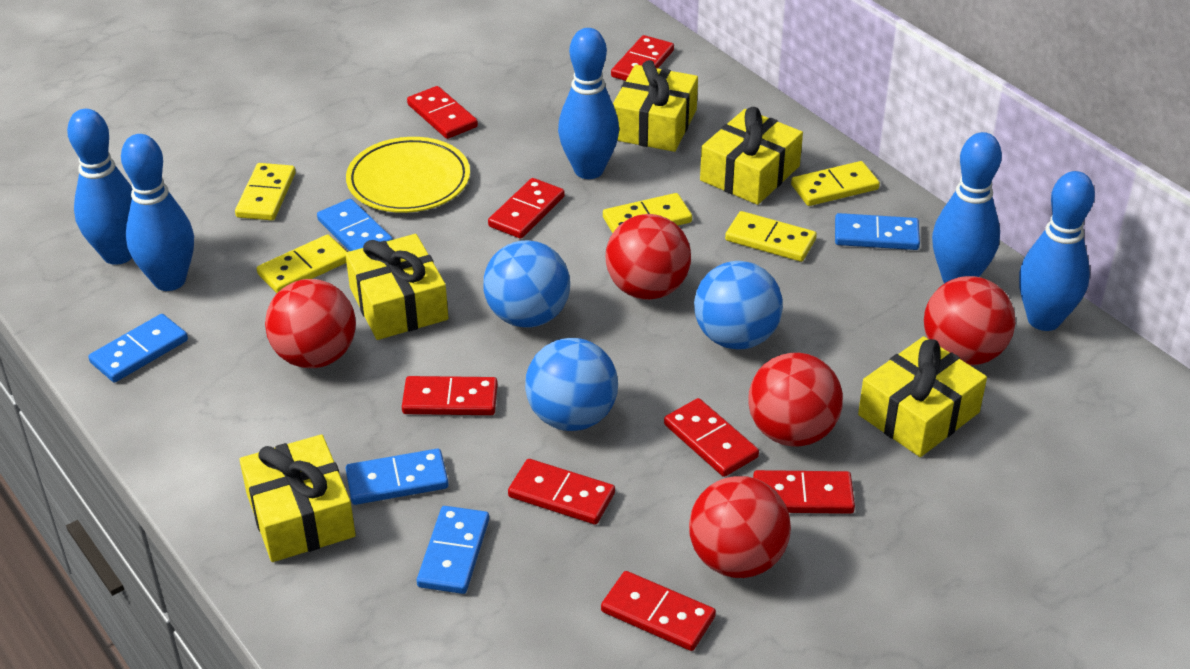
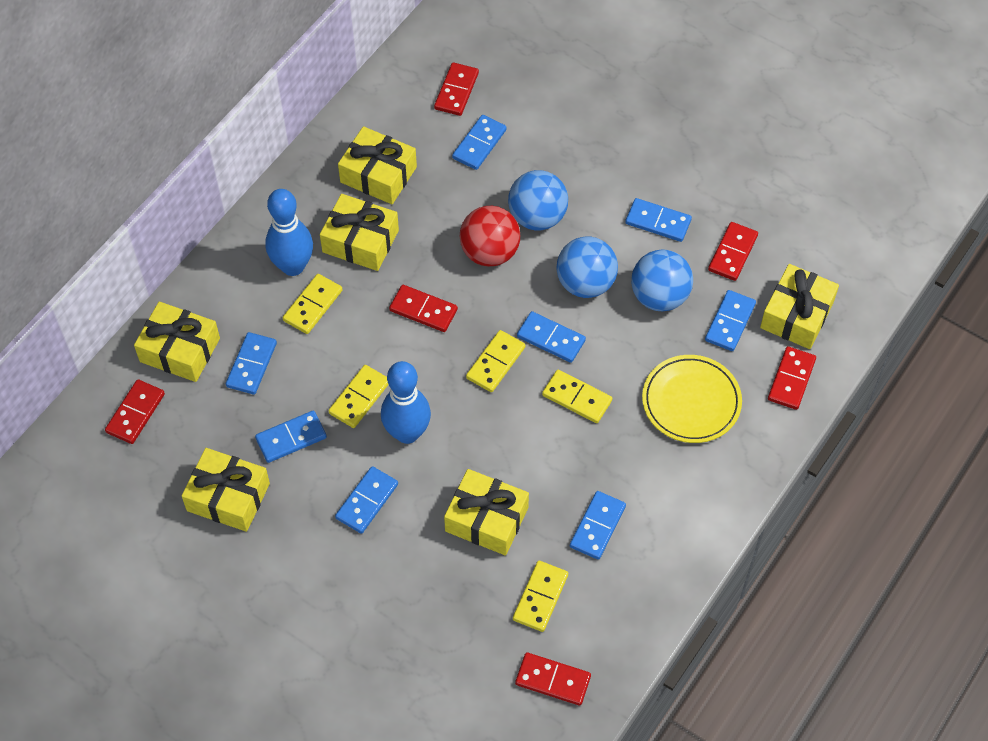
blue bowling pin: [67,109,133,265] [121,134,194,291] [558,28,619,179] [932,132,1002,284] [1019,171,1095,331] = 5 -> [265,189,313,276] [381,361,431,444] = 2
blue domino: [88,314,188,382] [317,199,393,251] [346,449,449,505] [417,506,489,594] [835,213,920,250] = 5 -> [226,332,277,395] [255,411,327,463] [335,466,398,534] [452,115,507,170] [517,311,586,363] [570,491,626,560] [625,198,692,242] [705,290,756,351] = 8
red ball: [265,279,356,368] [606,214,691,300] [689,476,791,578] [748,353,843,446] [924,276,1015,366] = 5 -> [460,206,520,266] = 1
red domino: [402,376,498,415] [407,86,478,139] [488,178,565,239] [508,459,615,525] [601,571,716,651] [611,35,674,81] [664,398,759,477] [753,470,855,514] = 8 -> [105,379,165,444] [389,285,458,332] [434,62,479,116] [515,652,591,706] [708,222,758,281] [768,346,816,410] = 6
yellow gift: [240,434,356,562] [345,234,448,340] [613,60,698,152] [700,107,803,205] [858,336,987,457] = 5 -> [134,301,220,382] [182,448,270,532] [320,194,399,271] [338,126,417,204] [444,469,529,555] [760,264,839,349] = 6

